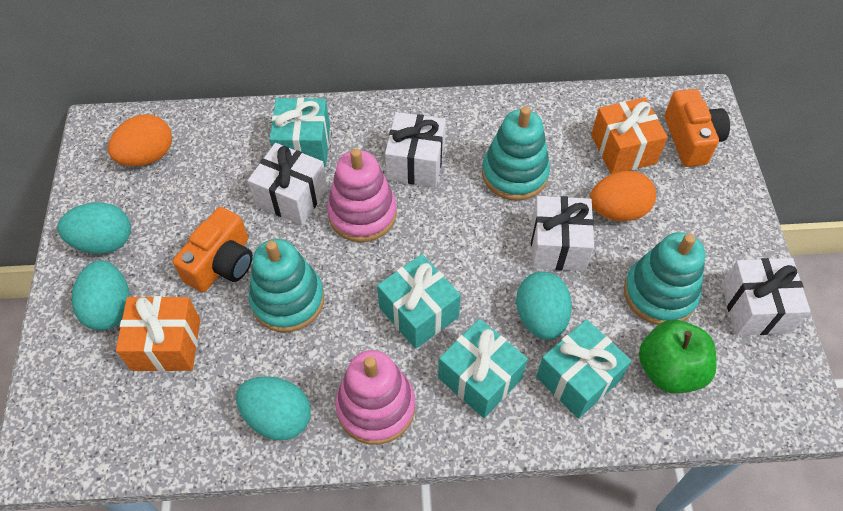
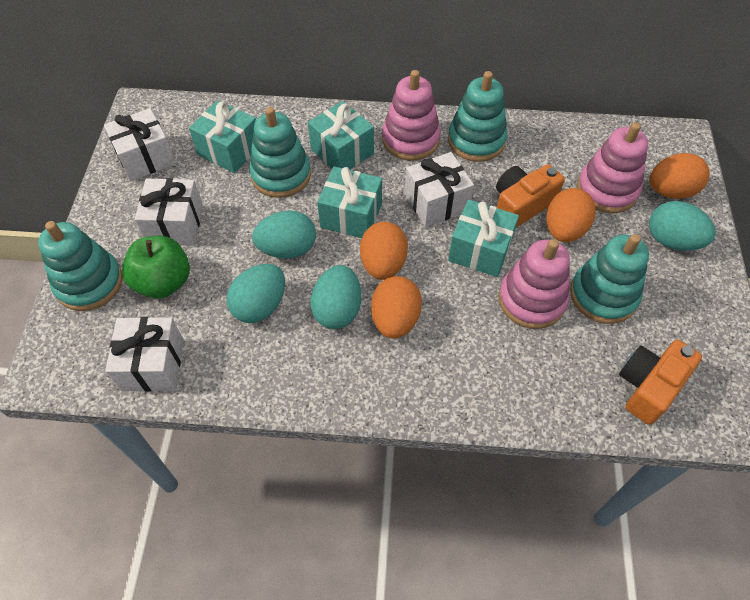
orange egg: [108,114,172,166] [590,171,656,221] = 2 -> [360,222,408,280] [371,276,422,339] [546,188,596,242] [649,153,710,199] = 4
orange gift: [116,296,200,372] [591,97,668,174] = 2 -> none = 0
pink stacking toy: [327,149,397,242] [335,350,415,445] = 2 -> [382,70,441,161] [498,239,570,329] [577,122,648,213] = 3
turquoise stacking toy: [249,239,324,332] [482,106,550,201] [624,232,706,325] = 3 -> [38,221,123,311] [249,107,311,198] [448,71,507,162] [570,234,649,324] = 4

